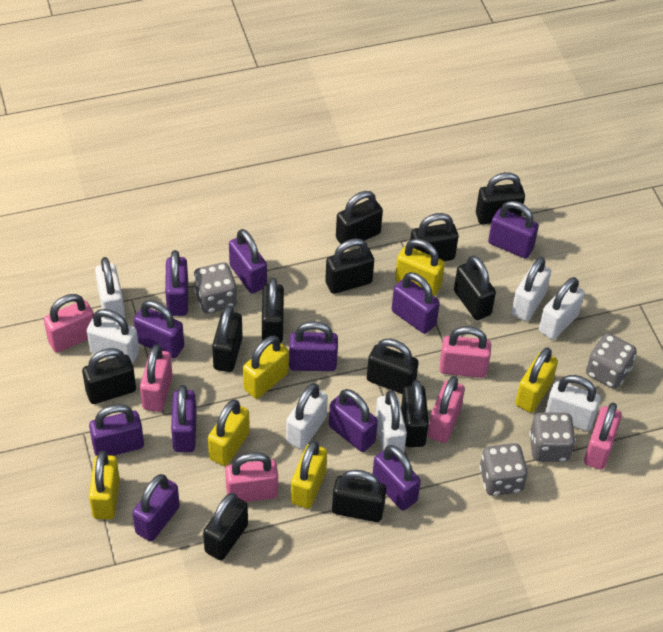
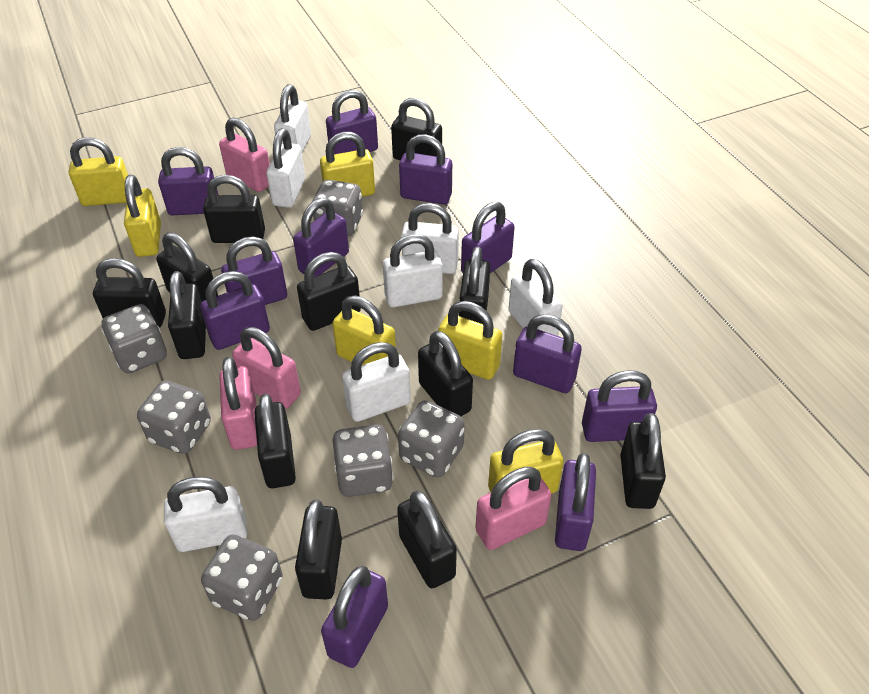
grey dice: [193,262,237,313] [479,443,528,496] [529,413,576,462] [586,333,637,389] = 4 -> [101,304,167,374] [137,380,211,454] [201,535,283,621] [312,180,363,236] [333,424,393,497] [398,400,465,478] = 6
pink padlock: [44,294,94,353] [140,345,173,412] [225,452,278,502] [428,376,465,443] [439,326,491,378] [584,403,622,470] = 6 -> [219,118,270,192] [219,357,257,450] [232,327,301,409] [475,467,551,550] = 4

